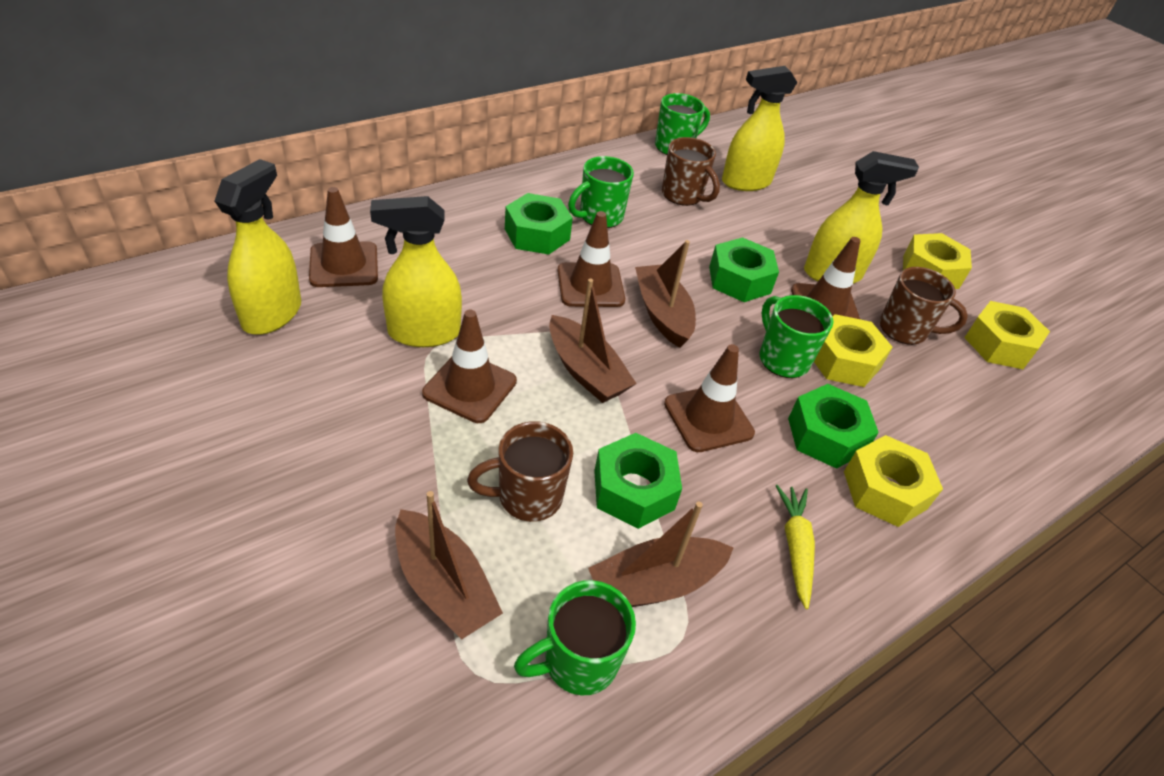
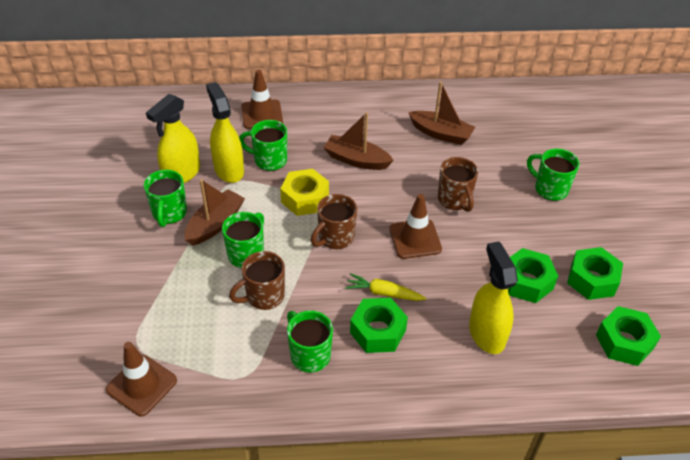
brown boat: [395,491,503,640] [549,279,637,403] [588,502,733,607] [635,240,696,348] = 4 -> [185,179,245,245] [323,112,394,170] [408,82,475,145] = 3
brown traffic cone: [309,187,378,287] [422,310,517,423] [557,211,625,307] [664,344,755,452] [791,237,860,319] = 5 -> [106,342,177,416] [241,70,283,129] [389,194,442,259] = 3
green mug: [514,580,636,695] [568,156,634,228] [655,93,710,155] [760,295,833,378] = 4 -> [144,170,187,227] [222,212,264,268] [239,120,287,171] [287,310,333,372] [527,148,579,201] = 5
yellow nut: [814,314,893,387] [844,435,943,527] [903,233,972,289] [964,301,1050,369] = 4 -> [280,169,329,216] = 1
yellow spray bottle: [215,159,301,335] [370,196,462,347] [722,66,798,191] [804,151,919,284] = 4 -> [146,94,200,183] [206,82,244,183] [469,241,518,354] = 3

